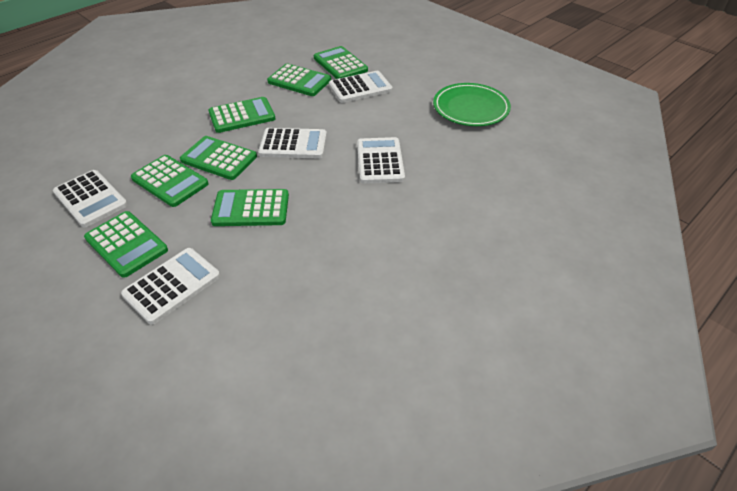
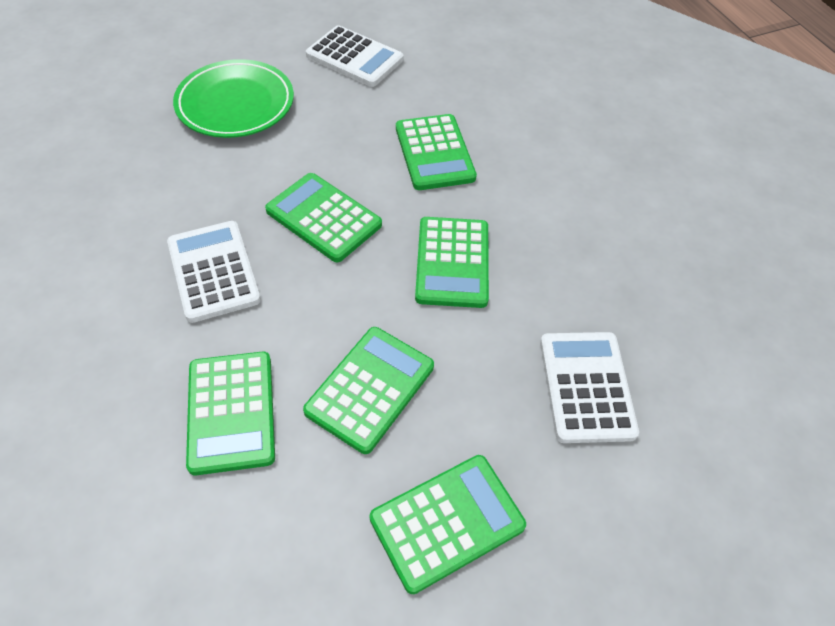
green calculator: [84,211,168,278] [131,155,208,207] [180,136,257,180] [208,97,275,133] [211,189,289,226] [267,63,331,96] [314,46,368,79] = 7 -> [186,352,275,475] [265,173,382,262] [303,327,434,454] [370,455,526,594] [396,114,477,190] [415,217,489,308] = 6
white calculator: [53,170,128,227] [121,248,220,324] [258,128,327,158] [329,71,393,103] [357,137,405,184] = 5 -> [167,221,261,323] [306,25,403,87] [540,332,639,443] = 3

